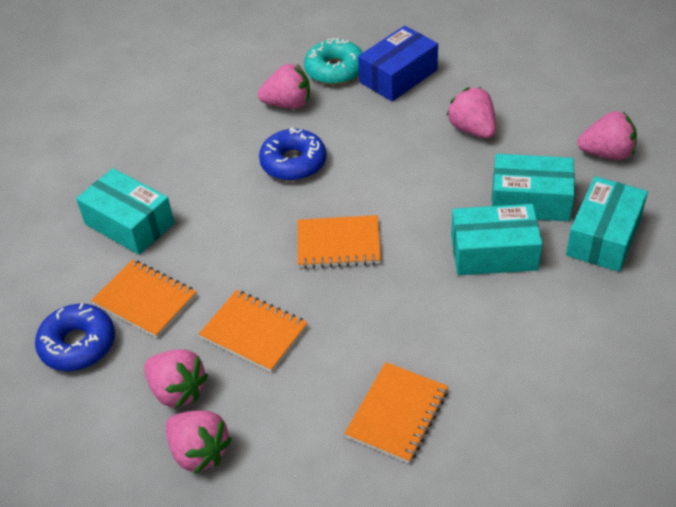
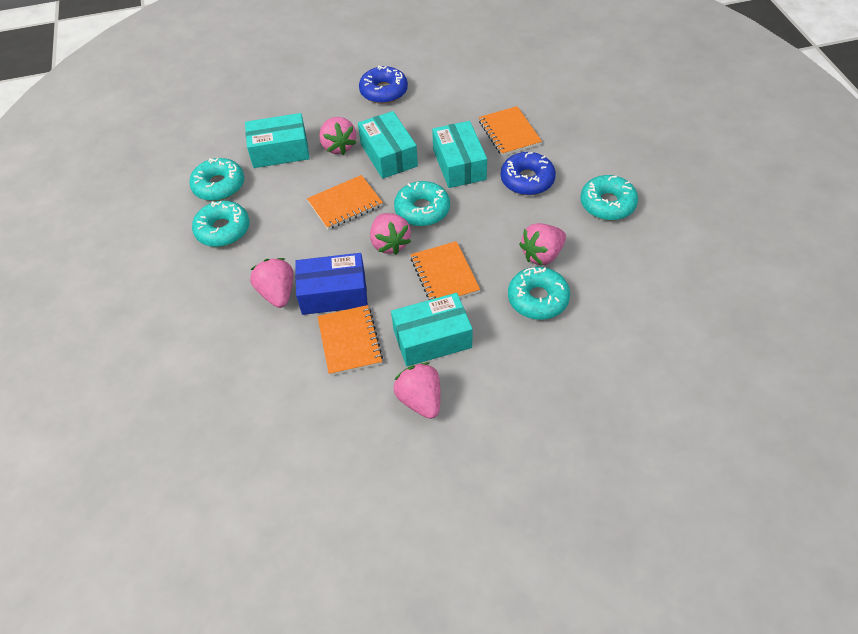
turquoise donut: [304,38,363,85] = 1 -> [189,158,244,201] [192,201,249,247] [394,181,450,226] [508,267,570,320] [580,175,638,220] = 5

